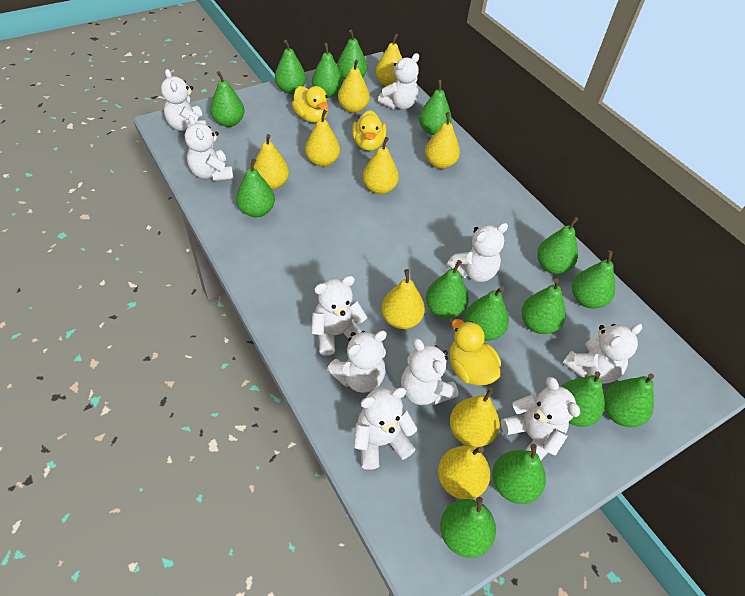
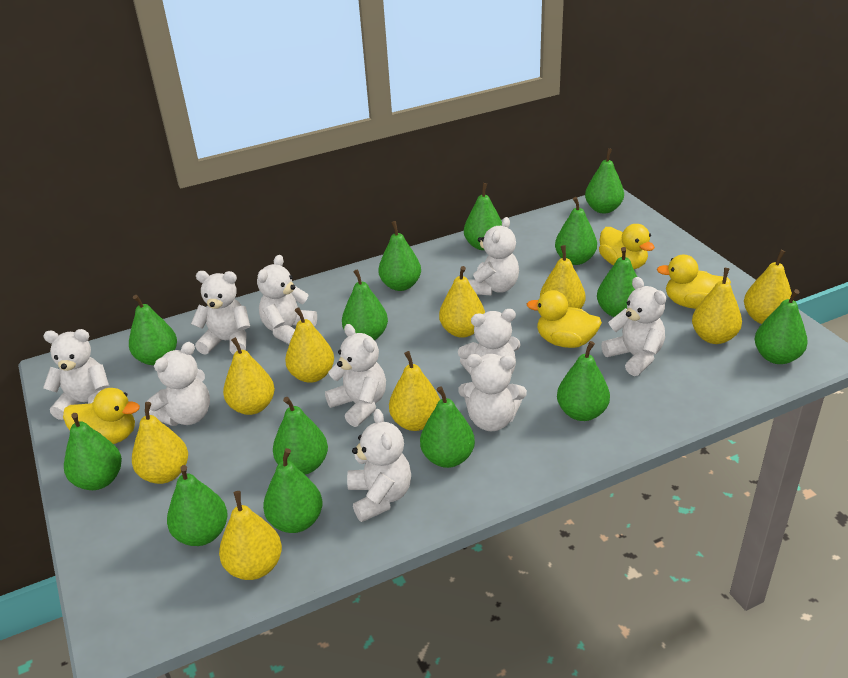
green pear: [210,71,245,127] [236,159,275,217] [275,40,306,94] [312,43,343,98] [337,29,367,80] [419,79,452,135] [426,260,469,319] [440,497,496,558] [465,286,509,341] [492,444,546,504] [521,279,566,334] [537,217,579,274] [560,371,605,427] [572,250,615,309] [604,374,654,427] = 15 -> [64,413,122,490] [129,295,177,365] [167,465,228,546] [263,448,322,533] [273,397,328,475] [342,269,388,340] [378,221,421,291] [420,386,475,468] [464,183,502,250] [555,197,597,265] [557,341,610,421] [585,148,624,214] [597,247,637,317] [755,289,808,364] = 14
yellow duck: [292,86,329,123] [352,110,386,151] [450,319,501,385] = 3 -> [63,388,140,444] [527,290,602,348] [599,224,655,269] [657,255,731,309] = 4

